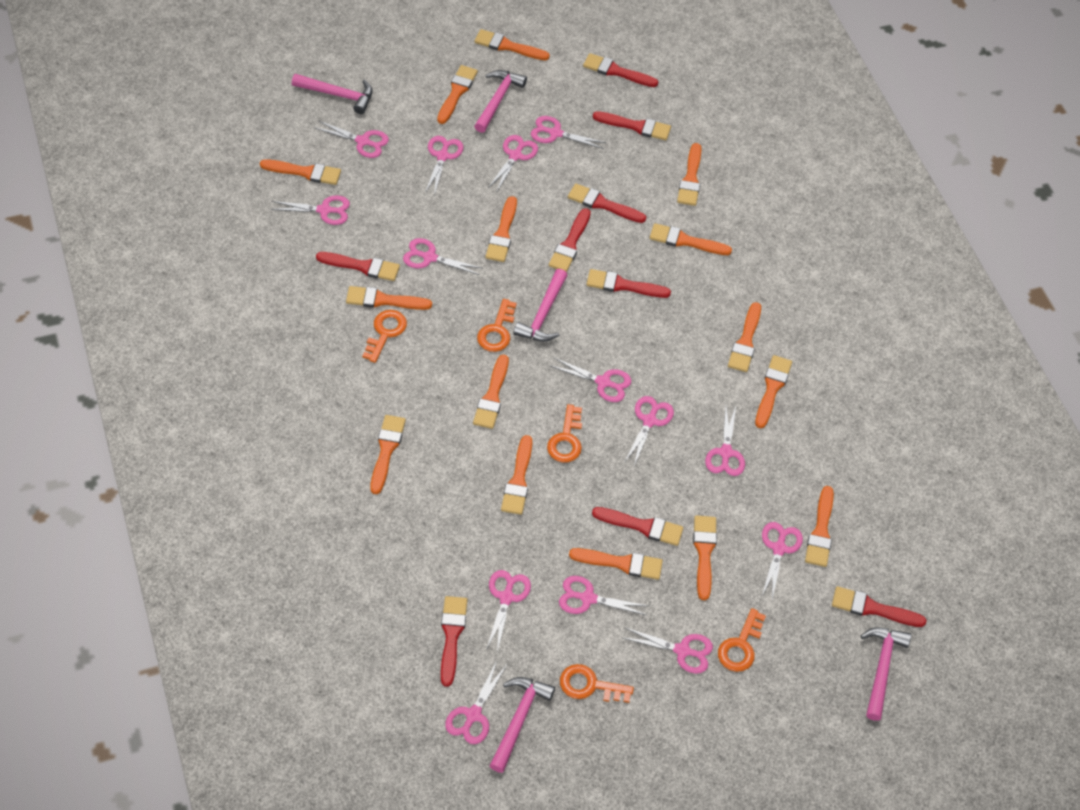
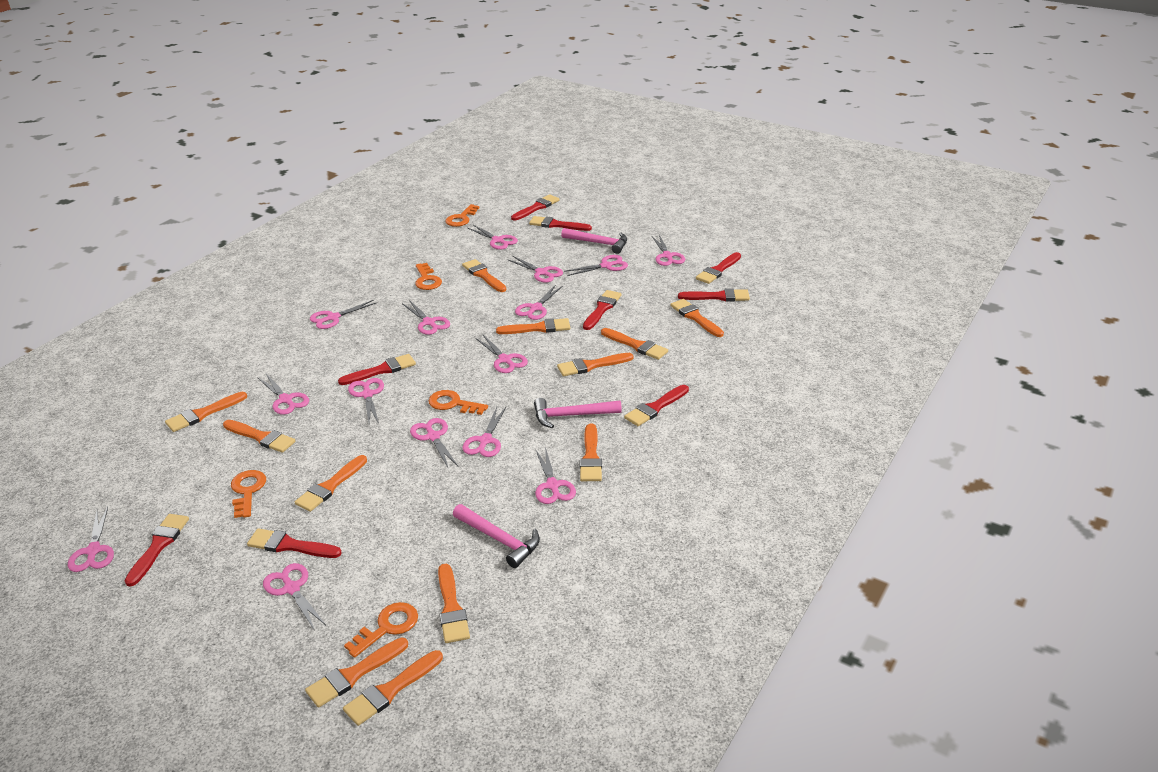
orange brush: [260,159,341,185] [346,286,432,310] [370,415,406,494] [437,65,478,124] [473,355,509,429] [474,29,550,60] [485,196,517,262] [501,435,532,515] [569,548,663,580] [650,223,732,255] [677,143,702,206] [693,515,717,600] [728,302,761,372] [755,355,792,428] [805,486,834,567] = 15 -> [165,392,247,432] [223,420,295,453] [295,455,367,512] [305,638,408,708] [343,650,443,726] [438,564,470,643] [462,259,506,292] [496,318,570,334] [557,353,634,376] [580,423,602,481] [601,328,668,360] [670,299,724,337] = 12
pink hammer: [292,74,372,114] [474,70,527,133] [489,677,555,773] [513,269,567,342] [861,627,911,721] = 5 -> [453,504,540,568] [534,398,622,428] [561,228,627,254] = 3
pink scissors: [270,195,350,225] [314,120,389,158] [403,238,482,275] [425,136,464,196] [445,661,507,744] [487,570,531,653] [488,135,538,193] [531,116,606,149] [549,357,631,402] [559,576,648,615] [621,627,713,674] [624,396,674,466] [705,406,745,476] [762,522,803,599] = 14 -> [68,507,114,572] [258,374,309,415] [263,563,326,631] [310,300,376,329] [348,378,384,424] [403,300,450,335] [410,418,458,467] [462,407,506,457] [468,225,518,250] [475,335,528,373] [507,256,563,283] [515,286,562,320] [535,447,576,504] [564,255,628,276] [652,235,685,266] = 15

